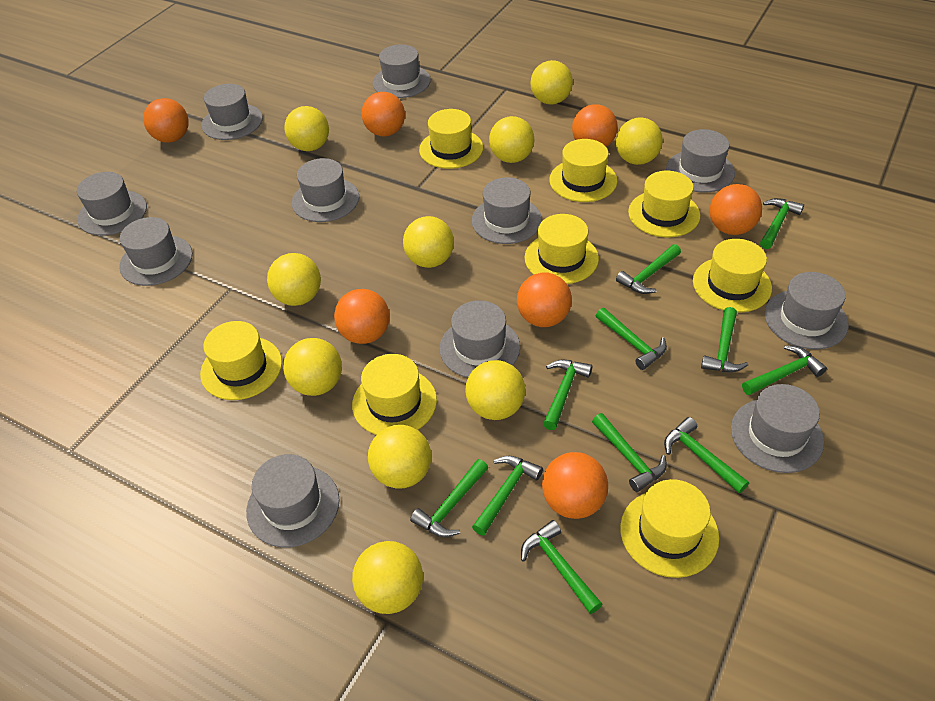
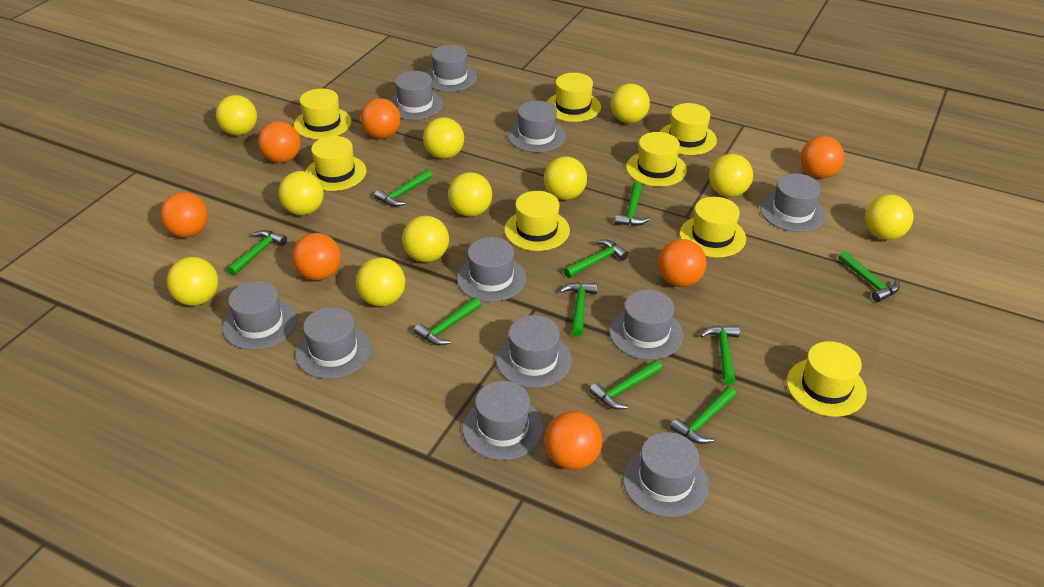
green hammer: [410,459,488,537] [472,456,543,535] [521,520,602,614] [543,359,592,430] [592,413,667,492] [596,308,667,370] [616,244,681,294] [664,417,749,493] [701,307,748,373] [742,345,827,395] [760,198,804,249] = 11 -> [227,230,287,276] [374,169,432,207] [414,297,481,345] [560,282,597,337] [564,240,629,278] [589,360,662,409] [615,182,650,226] [670,387,736,444] [700,325,740,385] [838,251,900,302] = 10
yellow ball: [267,253,321,306] [283,338,342,396] [284,106,329,151] [352,541,423,614] [368,425,431,488] [403,216,454,268] [465,360,525,420] [489,116,534,163] [530,60,573,105] [616,118,663,165] = 10 -> [167,257,218,306] [216,95,257,136] [278,171,324,215] [356,257,405,306] [402,216,449,262] [423,117,464,159] [448,172,492,217] [544,156,587,200] [611,84,650,123] [709,154,753,197] [865,194,913,240] = 11

